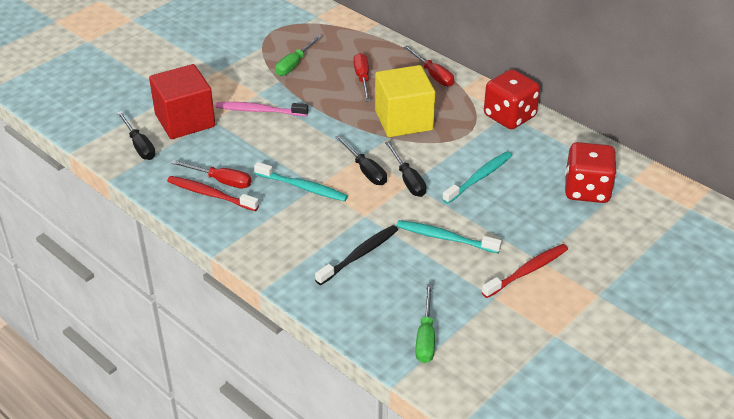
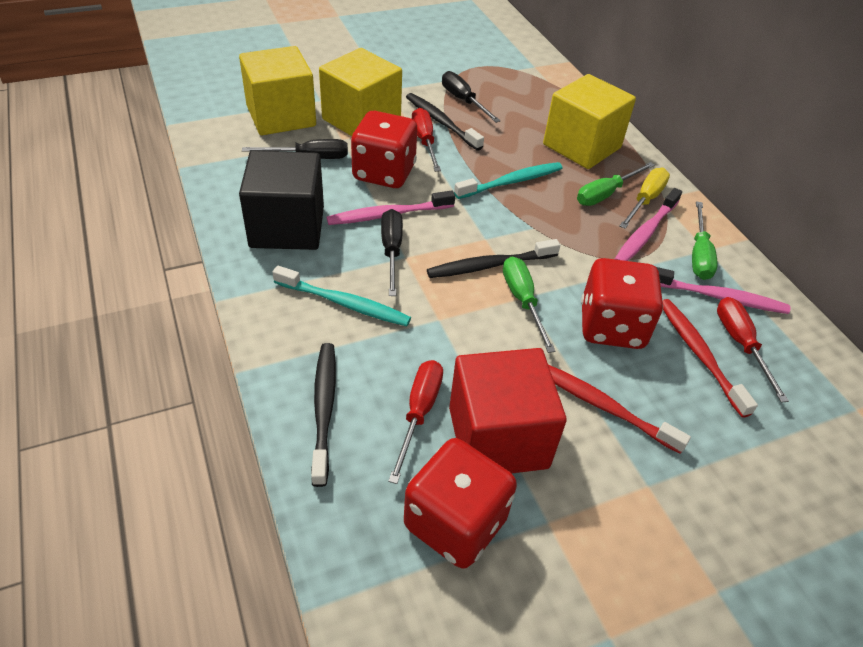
black cube: none = 0 -> [239,150,324,250] = 1
black toothbrush: [315,225,398,285] = 1 -> [311,343,336,487] [406,93,484,151] [427,239,561,278] = 3
green screwdriver: [275,35,322,76] [415,284,435,363] = 2 -> [503,256,556,353] [577,162,655,206] [692,201,718,280] = 3
pink toothbrush: [216,102,308,116] = 1 -> [327,190,455,225] [615,188,682,261] [657,267,791,314] = 3
red dice: [484,69,540,129] [565,142,617,203] = 2 -> [351,111,417,188] [404,438,517,569] [581,258,663,349] = 3
turquoise toothbrush: [254,162,348,202] [396,220,502,253] [442,151,512,204] = 3 -> [272,266,411,326] [454,162,563,199] = 2
yellow cube: [375,65,435,137] = 1 -> [239,46,316,135] [319,48,402,136] [543,74,636,169] = 3
yellow screwdriver: none = 0 -> [619,168,670,229] = 1

